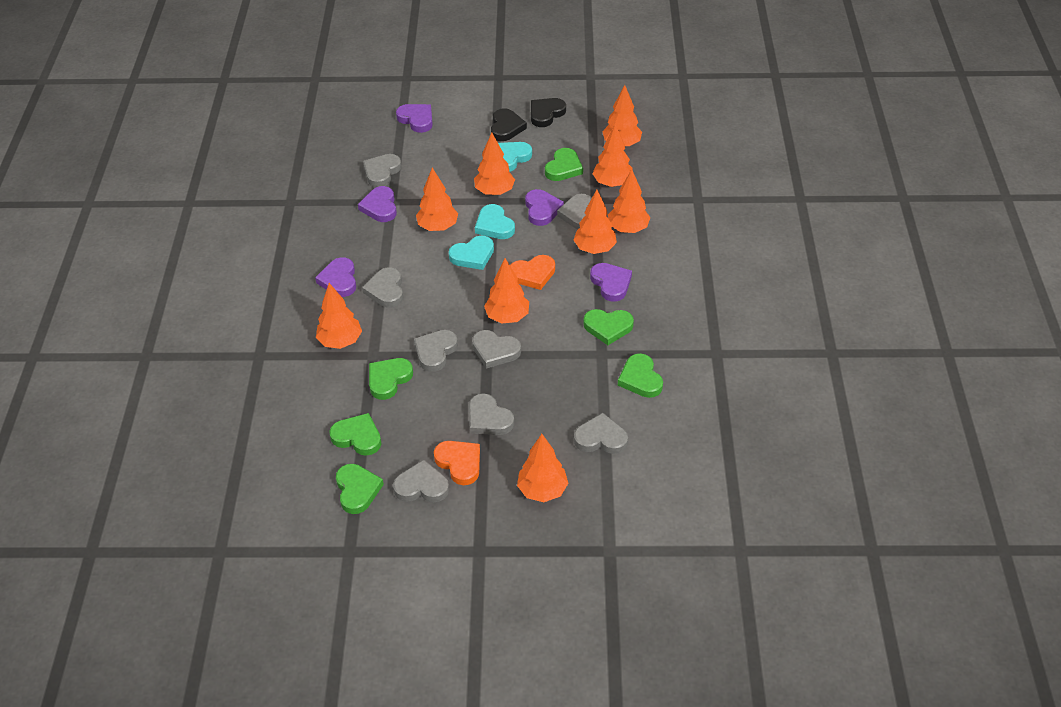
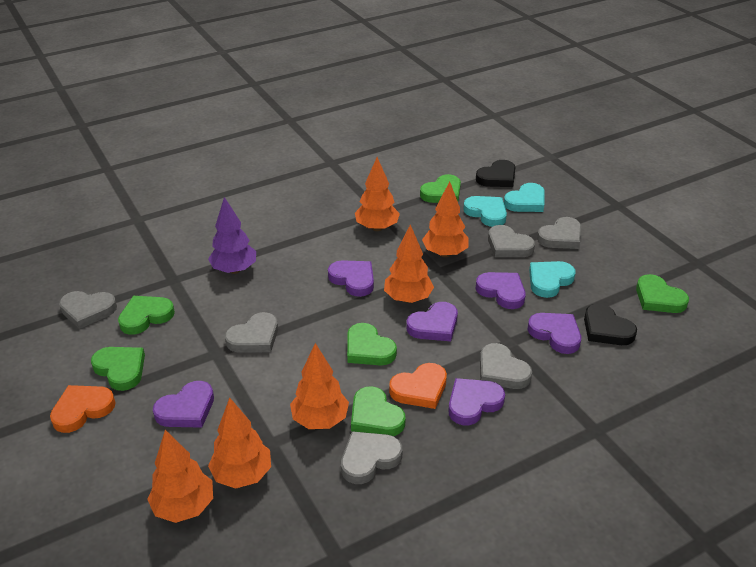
grey heart: [362,267,403,308] [363,154,402,187] [393,460,449,502] [414,330,458,372] [469,393,514,435] [472,330,521,369] [557,194,592,229] [574,413,628,454] = 8 -> [59,291,117,329] [225,312,278,353] [341,431,403,484] [480,343,532,389] [488,225,535,257] [537,217,581,249] = 6
orange tree: [316,283,362,349] [416,168,458,231] [474,132,515,195] [484,258,529,324] [517,434,568,502] [574,190,617,254] [592,123,633,187] [602,85,642,147] [608,169,651,233] = 9 -> [147,430,213,523] [208,397,271,489] [290,343,349,429] [355,157,400,231] [384,224,434,303] [422,181,469,257] = 6
purple heart: [315,257,356,297] [358,186,397,222] [396,104,433,133] [525,189,564,226] [590,263,632,302] = 5 -> [153,381,214,428] [328,260,374,297] [406,302,458,341] [448,378,505,425] [476,272,526,309] [527,313,581,354] = 6
purple tree: none = 0 -> [208,197,256,274] = 1

